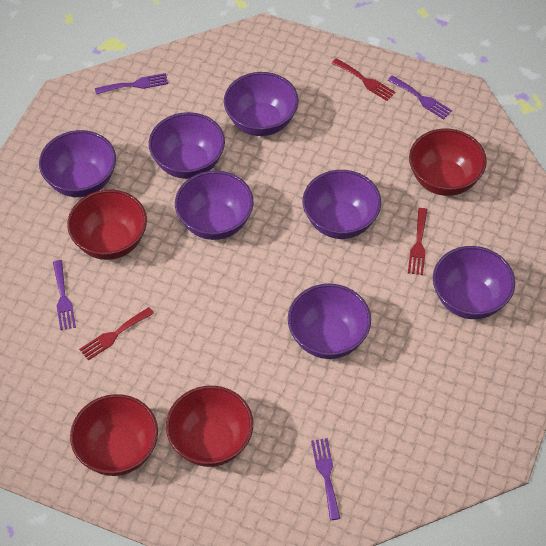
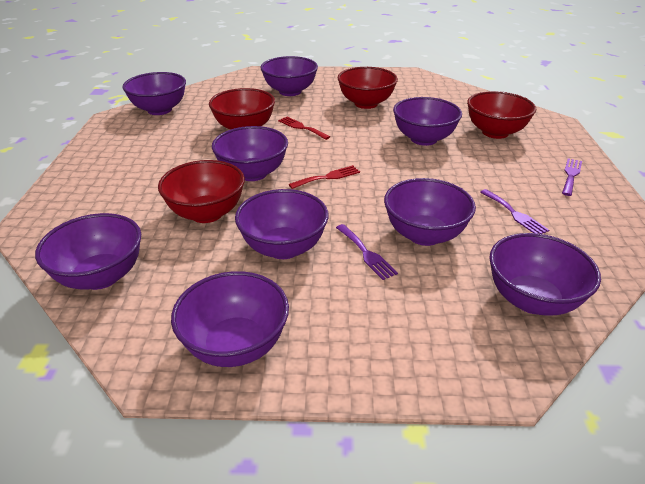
purple bowl: [39,130,116,197] [149,112,225,179] [175,171,254,240] [224,72,299,136] [288,284,371,359] [303,170,381,239] [433,246,515,319] = 7 -> [35,213,141,290] [122,72,186,115] [171,271,289,367] [212,126,288,181] [235,189,329,259] [260,56,318,96] [384,178,476,246] [393,97,462,146] [489,233,601,316] = 9
purple fork: [53,260,76,330] [95,73,168,94] [311,438,340,520] [388,75,452,120] = 4 -> [336,224,398,280] [480,189,549,234] [562,158,582,196] = 3
red fork: [79,307,154,360] [332,58,396,101] [408,208,427,275] = 3 -> [278,117,330,140] [289,165,360,189] = 2

